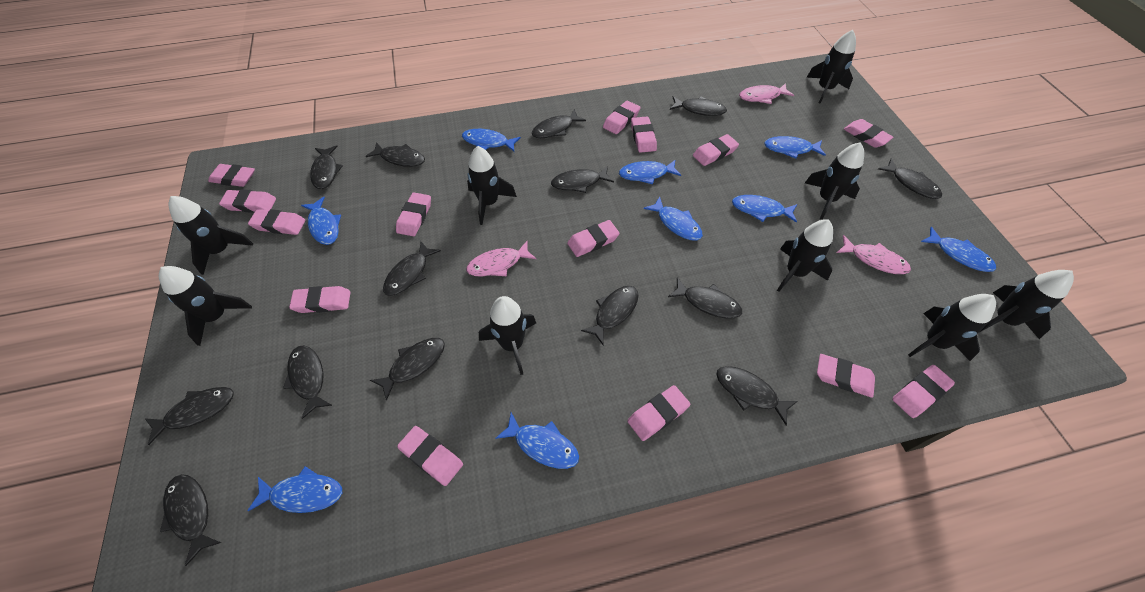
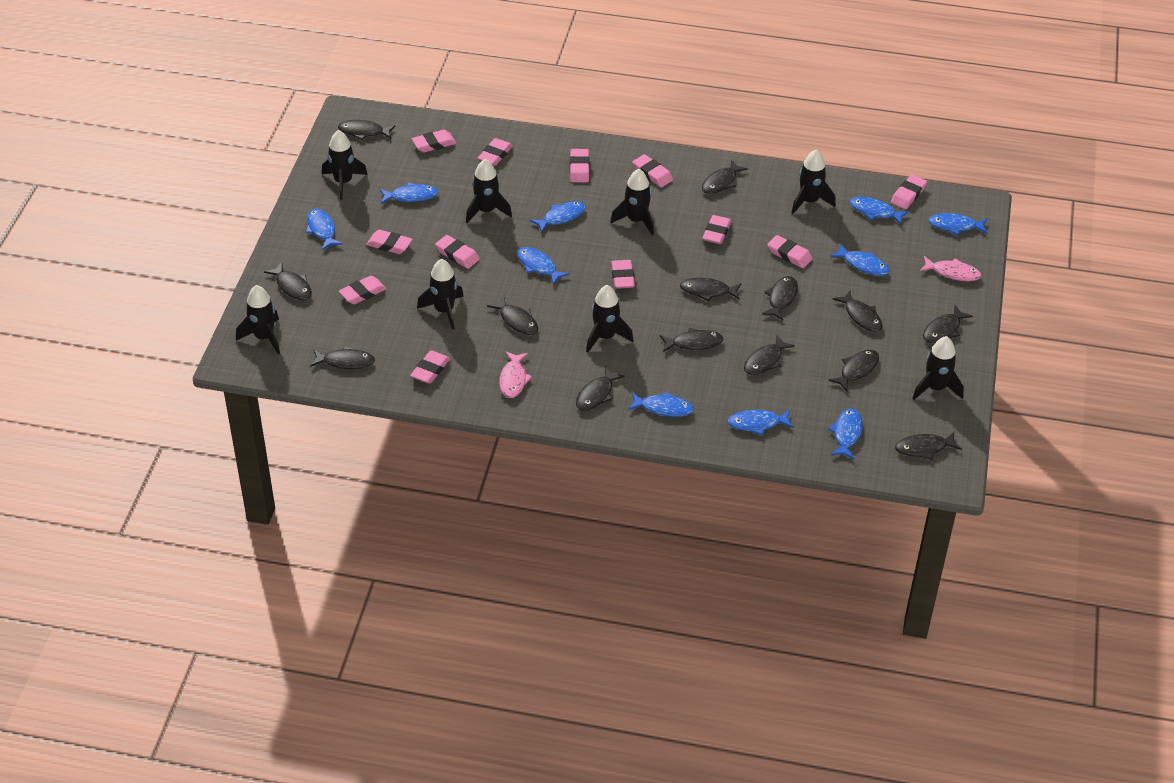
black rocket: [159,266,252,346] [168,196,253,275] [467,146,517,225] [479,296,536,375] [777,219,833,292] [805,142,864,219] [806,30,856,104] [908,294,996,361] [980,270,1074,339] = 9 -> [236,285,280,354] [322,130,368,200] [417,259,464,330] [466,159,512,223] [586,285,634,352] [610,169,654,236] [792,150,836,214] [912,336,964,400] = 8
blue fish: [248,466,342,513] [301,197,341,245] [462,129,521,152] [495,413,579,469] [619,160,681,184] [644,197,703,241] [732,195,797,223] [764,136,826,159] [921,227,996,272] = 9 -> [306,209,343,250] [380,182,439,204] [517,247,569,285] [530,201,586,233] [628,392,694,417] [728,410,794,435] [828,408,863,459] [830,244,890,276] [850,197,909,225] [928,213,988,235] = 10
pink eraser: [208,164,255,187] [219,189,276,213] [248,209,305,235] [289,286,350,313] [396,193,431,236] [397,426,463,486] [567,220,620,257] [603,101,640,134] [627,385,690,441] [631,117,657,153] [693,134,739,166] [817,354,875,398] [844,119,893,148] [892,365,955,418] = 14 -> [339,276,386,304] [366,230,413,254] [410,350,451,384] [412,130,456,153] [435,235,480,269] [478,138,513,166] [570,149,590,182] [611,260,635,289] [632,154,673,188] [702,215,732,244] [767,235,813,268] [891,175,927,209] = 12
pink fish: [466,241,536,277] [739,83,794,104] [837,235,911,274] = 3 -> [499,351,532,398] [920,256,982,281] = 2

